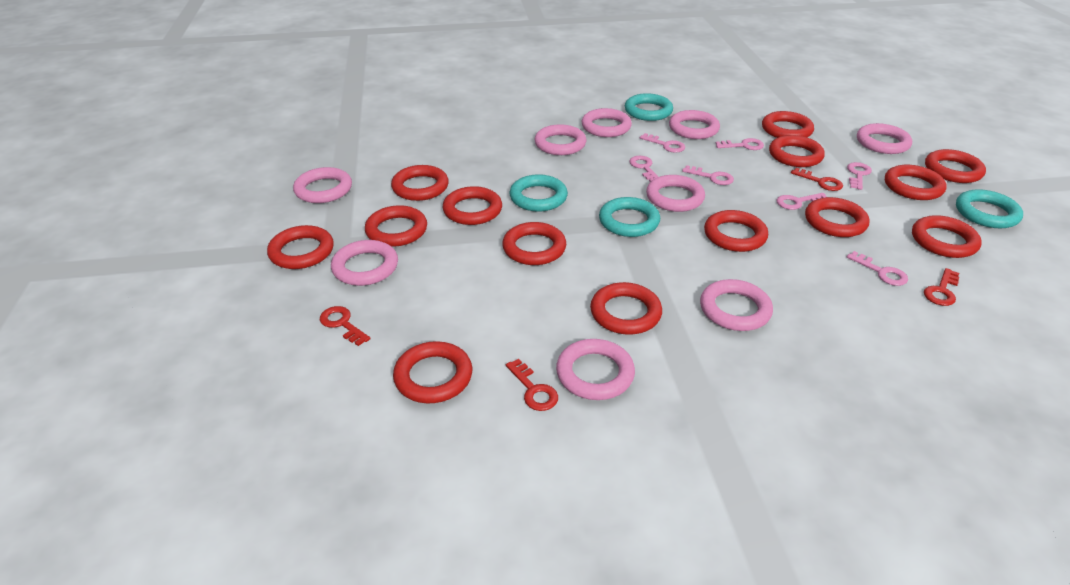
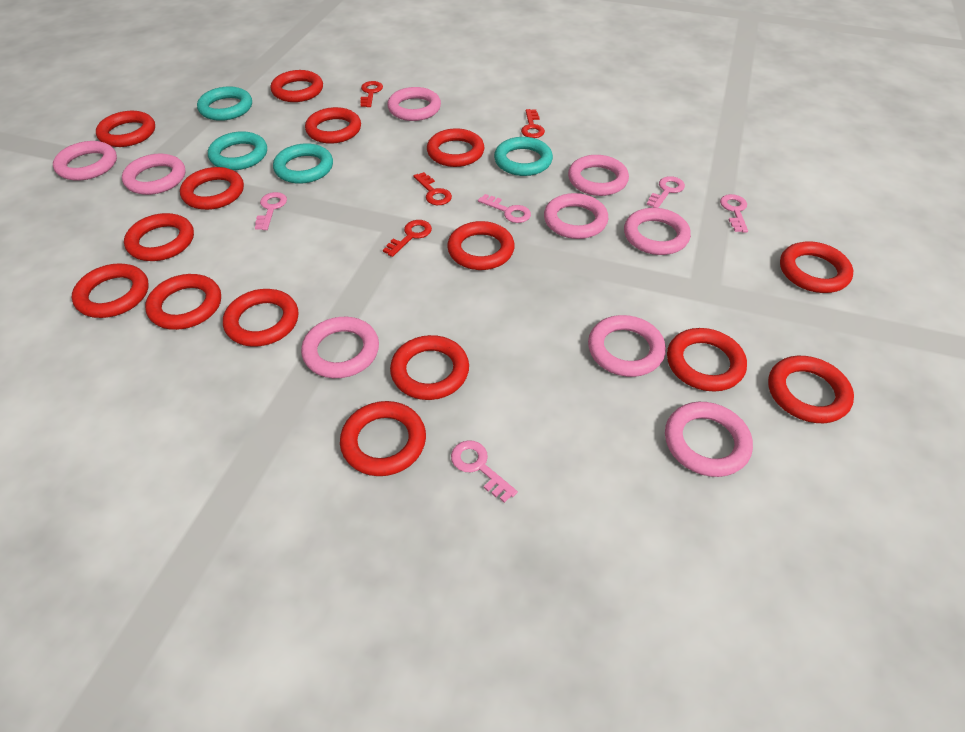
pink key: [629,156,658,182] [640,133,685,153] [682,165,734,185] [715,138,764,150] [777,193,827,210] [847,162,872,190] [847,251,908,286] = 7 -> [255,192,287,230] [451,440,518,503] [478,194,531,223] [647,176,685,208] [720,194,748,233] = 5
red ring: [267,225,334,269] [365,205,427,247] [391,165,449,201] [393,341,472,403] [442,186,502,225] [502,222,566,265] [590,282,662,335] [704,210,768,252] [762,111,814,138] [769,135,825,167] [805,197,870,237] [885,165,947,200] [912,215,982,258] [925,149,986,183] = 14 -> [72,263,149,318] [96,111,155,147] [124,213,194,261] [145,274,221,330] [180,167,244,210] [223,289,299,347] [271,70,323,102] [305,107,361,144] [340,401,426,476] [390,335,469,400] [427,128,484,167] [447,221,515,270] [667,328,747,392] [768,356,854,423] [780,241,853,293] = 15

